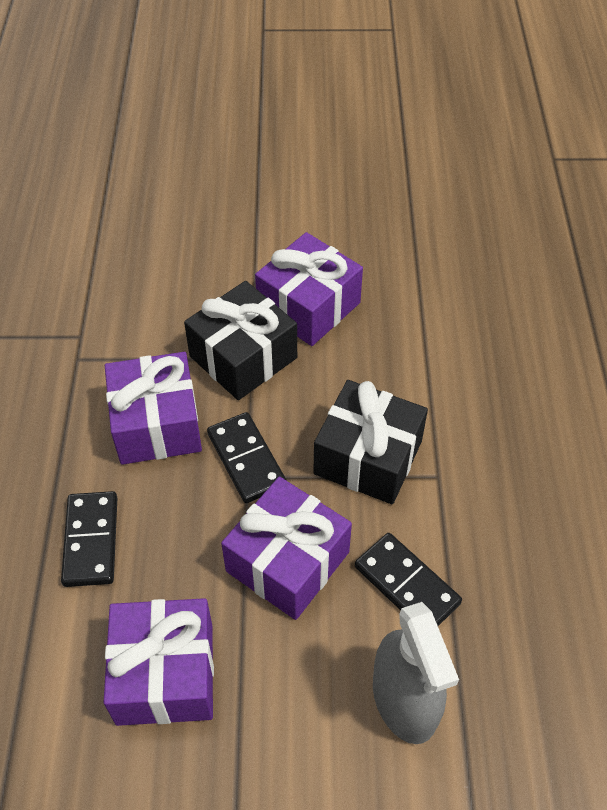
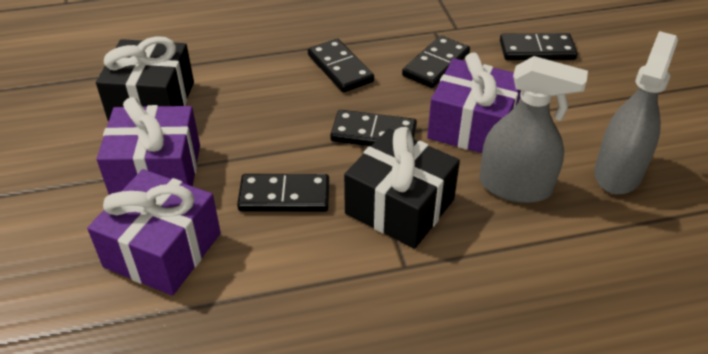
black domino: [61,491,117,587] [207,412,287,503] [355,533,462,626] = 3 -> [237,174,329,212] [308,39,374,92] [330,110,417,146] [402,36,470,88] [500,33,578,60] = 5
grey spray bottle: [373,602,459,744] = 1 -> [480,56,588,203] [594,31,678,194] = 2
purple gift: [104,598,214,726] [105,352,202,465] [221,477,352,620] [255,232,363,346] = 4 -> [87,169,221,295] [97,97,200,195] [427,52,521,153] = 3

